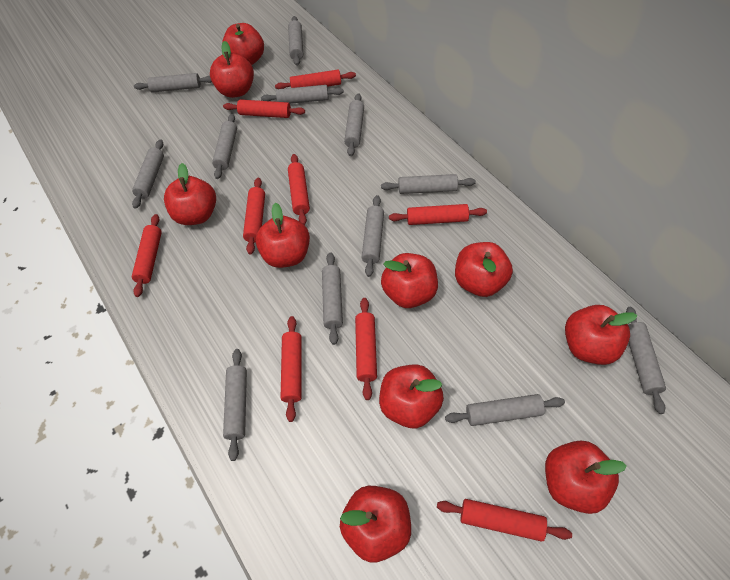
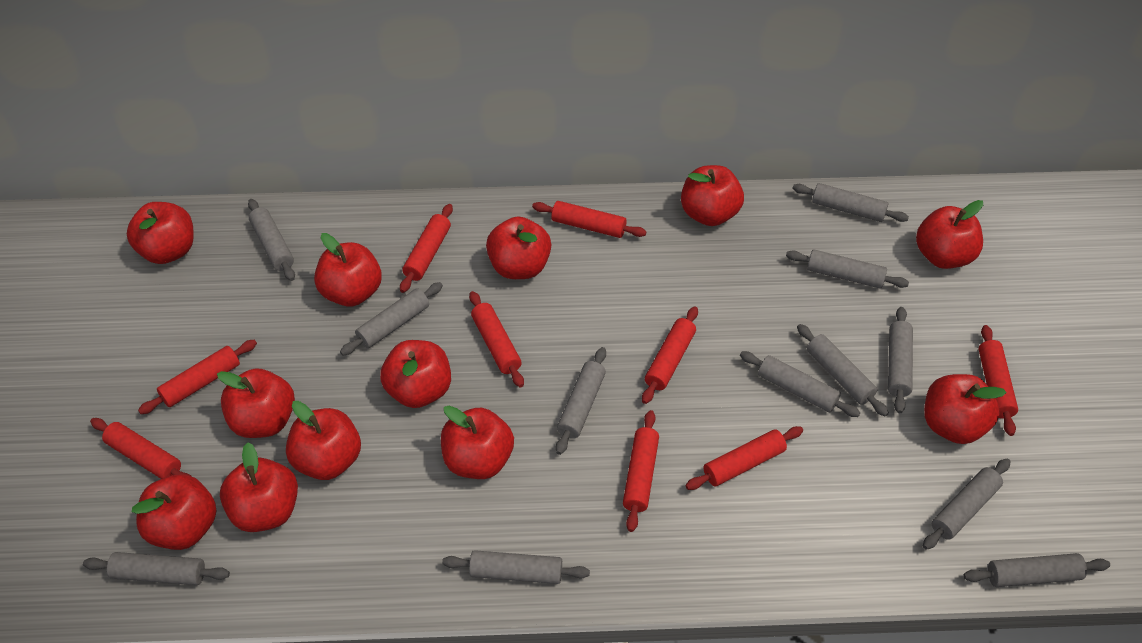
red apple: [164,163,216,225] [210,41,254,98] [222,23,264,65] [256,203,310,268] [340,486,411,562] [379,364,444,428] [381,253,438,308] [455,242,513,297] [545,440,627,514] [565,305,637,365] = 10 -> [127,202,194,264] [132,474,216,550] [217,368,295,438] [220,442,298,532] [286,401,361,480] [314,233,382,306] [380,340,451,408] [441,406,514,479] [486,217,551,279] [681,165,744,226] [916,200,983,269] [924,374,1006,444] = 12

